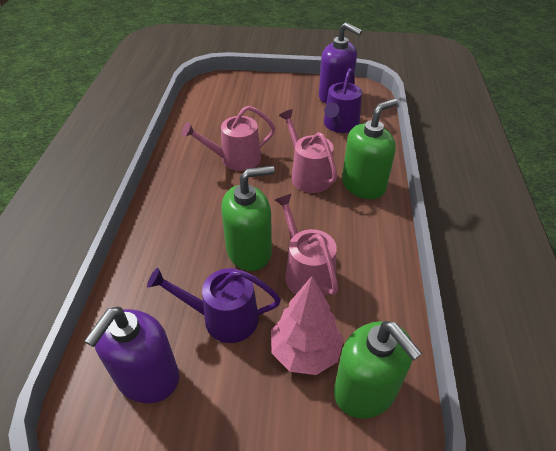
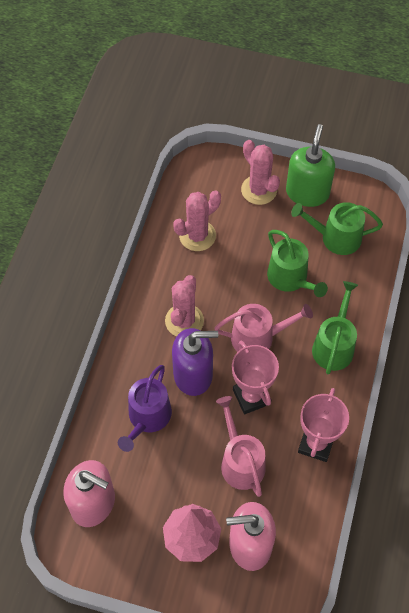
green soap dispenser: [221,166,275,271] [334,321,422,419] [342,99,398,199] = 3 -> [286,124,335,207] = 1
green watering can: none = 0 -> [267,230,328,297] [291,202,383,255] [312,281,358,374] = 3
pink cactus: none = 0 -> [165,275,204,337] [174,190,221,251] [241,140,280,205] = 3
pink soap dispenser: none = 0 -> [63,460,115,527] [226,502,276,571] = 2
pink trophy: none = 0 -> [232,341,279,414] [298,388,349,462] = 2
pink watering can: [182,106,275,171] [275,194,338,296] [279,109,337,193] = 3 -> [215,304,313,352] [216,396,266,497] = 2
purple soap dispenser: [84,307,179,403] [319,22,362,104] = 2 -> [172,328,218,396] = 1
purple watering can: [147,268,281,343] [324,68,362,133] = 2 -> [118,365,172,452] = 1

